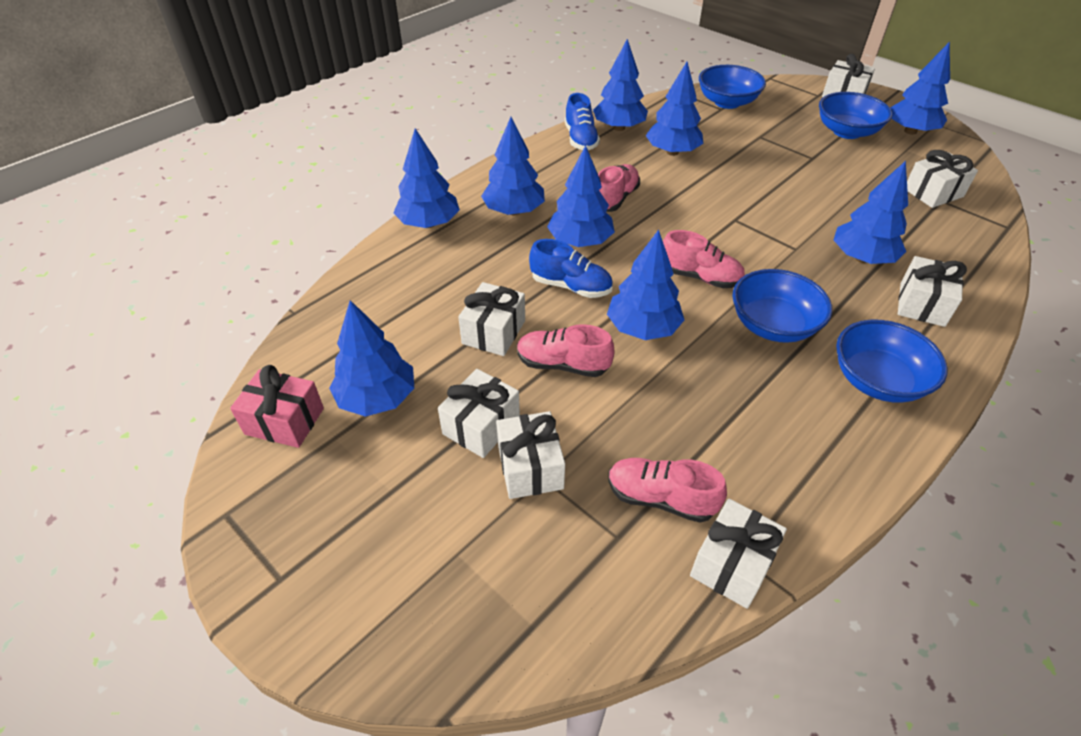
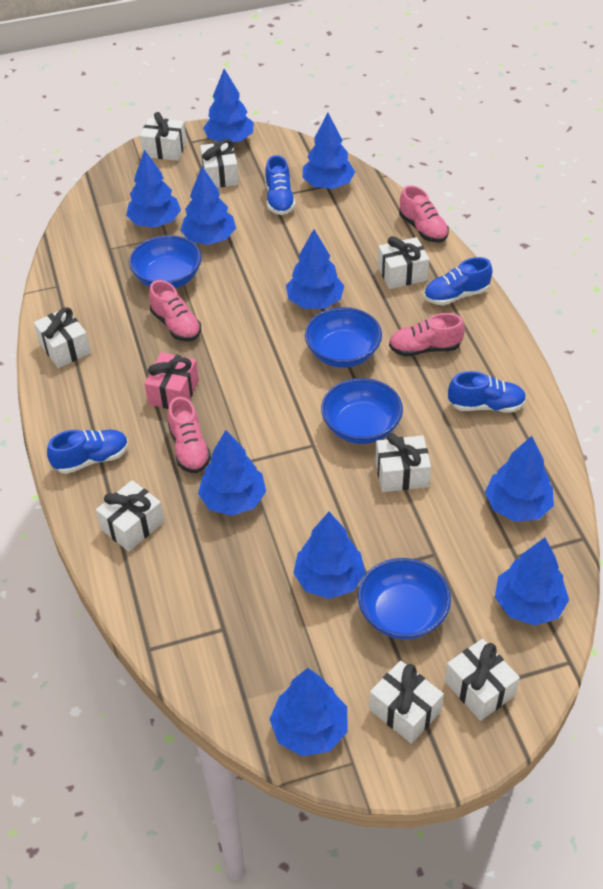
blue shoe: [529,239,613,298] [565,93,600,150] = 2 -> [47,430,129,474] [265,155,296,215] [424,257,493,306] [448,371,526,413] = 4
blue tree: [329,300,414,417] [394,128,460,228] [481,117,545,215] [547,145,615,247] [593,39,648,131] [607,230,684,340] [646,62,703,156] [834,161,908,264] [890,42,950,135] = 9 -> [126,150,181,228] [180,167,236,245] [198,430,266,516] [203,69,254,143] [270,668,348,756] [286,229,344,309] [293,512,365,599] [303,113,355,189] [485,436,554,522] [495,538,569,626] = 10
white gift: [438,369,520,458] [458,282,525,356] [496,411,565,499] [690,498,787,609] [822,54,875,97] [898,256,967,327] [907,150,978,208] = 7 -> [34,308,91,368] [96,480,164,551] [140,112,186,161] [200,139,239,188] [369,660,444,743] [375,433,431,492] [378,236,429,289] [445,639,520,721] = 8

